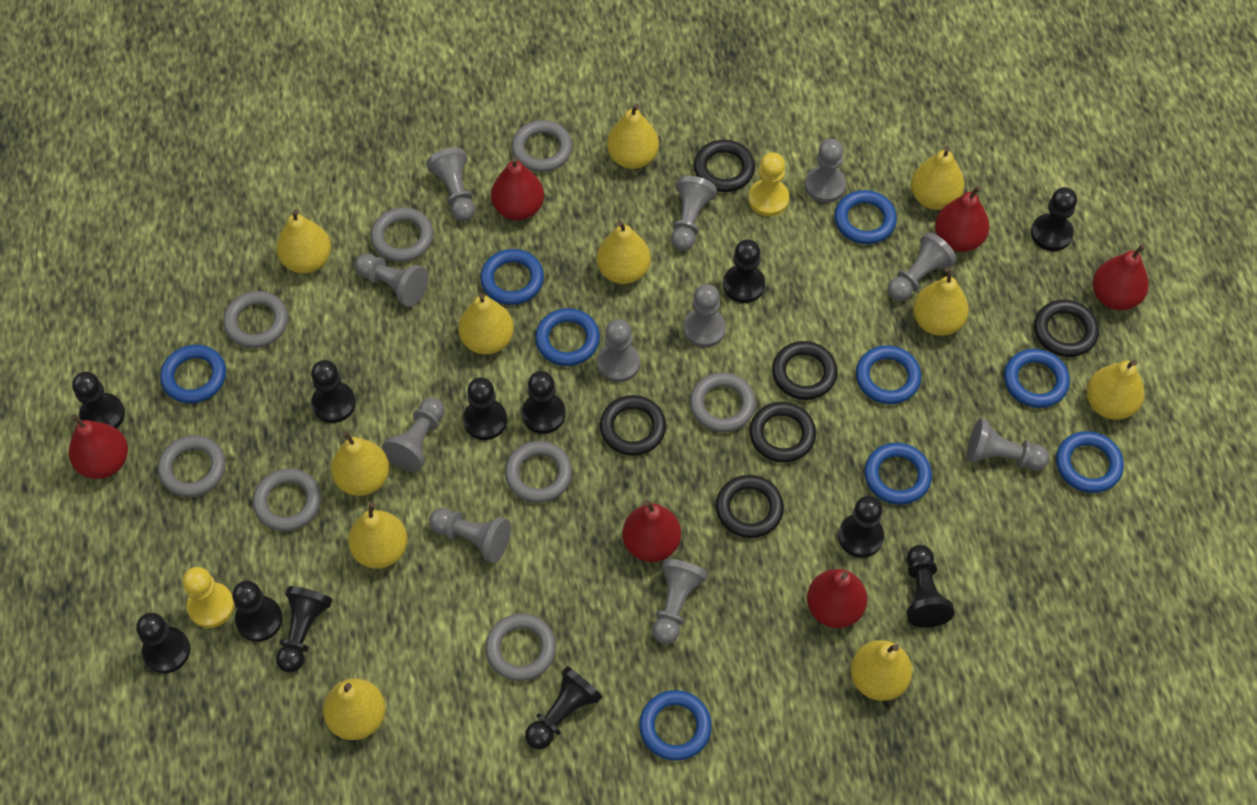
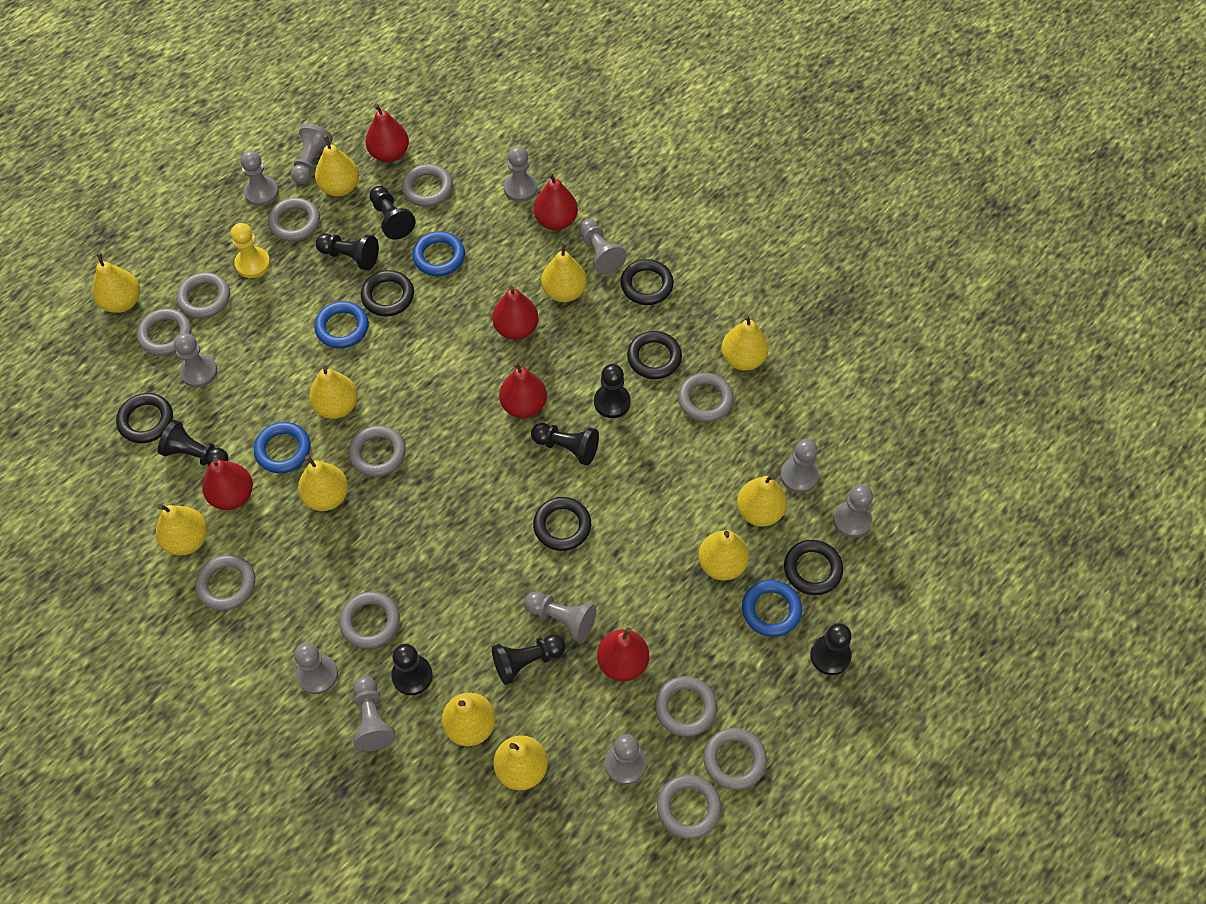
black pawn: [72,372,125,428] [136,613,190,673] [232,581,282,642] [276,586,332,673] [311,360,356,423] [463,377,507,440] [522,371,566,434] [525,666,602,750] [723,240,765,303] [838,496,884,558] [907,545,955,628] [1031,187,1077,251] = 12 -> [158,420,229,466] [316,234,379,270] [369,186,415,240] [391,644,433,695] [492,634,566,685] [531,423,599,465] [594,364,631,418] [810,623,852,675] = 8
blue ring: [160,345,226,404] [480,249,544,305] [535,308,600,366] [639,690,712,761] [834,190,897,244] [856,345,921,404] [864,443,932,505] [1004,349,1070,408] [1056,431,1124,493] = 9 -> [254,422,310,473] [314,301,369,349] [412,231,465,276] [742,580,802,637] = 4
grey ring: [158,435,226,497] [223,291,288,348] [253,468,321,531] [371,207,433,262] [485,613,556,681] [505,441,572,503] [512,120,572,172] [690,373,756,432] = 8 -> [137,308,192,356] [176,272,230,319] [195,555,255,611] [268,198,320,241] [339,591,400,649] [349,425,406,477] [402,164,453,207] [655,676,717,737] [657,775,721,839] [678,373,734,422] [704,728,767,790] = 11
yellow pawn: [183,567,234,628] [748,152,789,216] = 2 -> [231,223,270,278] = 1

